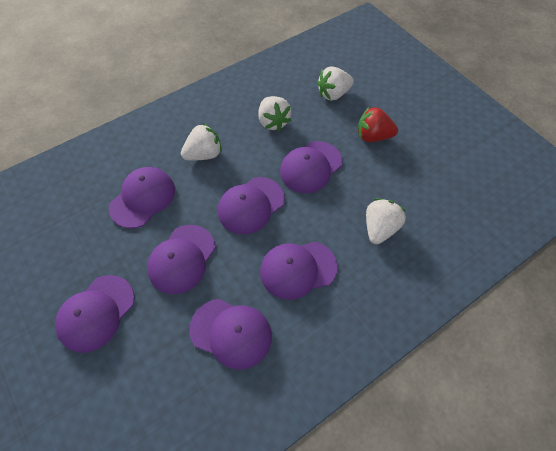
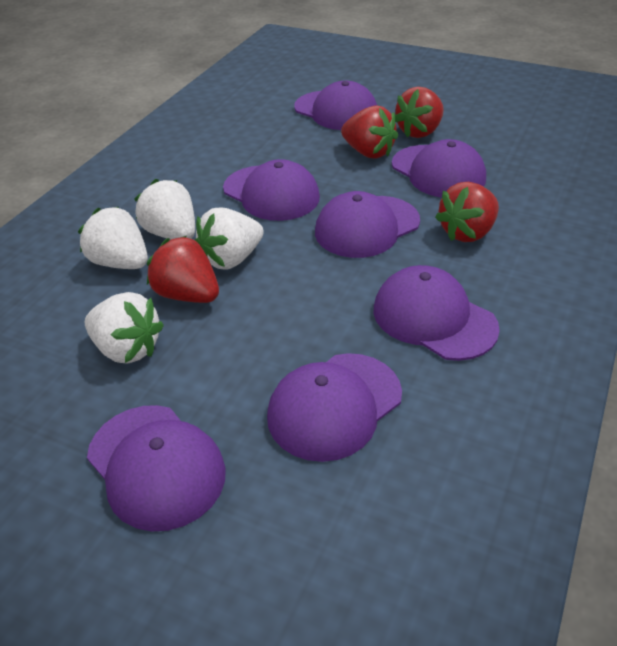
red strawberry: [358,107,398,142] = 1 -> [147,236,219,303] [341,105,398,159] [395,87,444,138] [435,182,499,242] = 4

